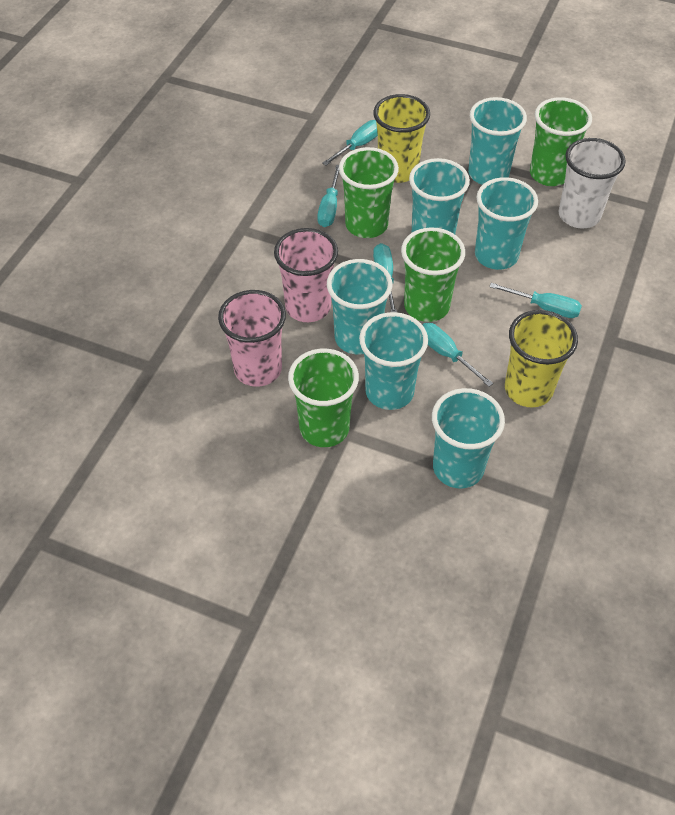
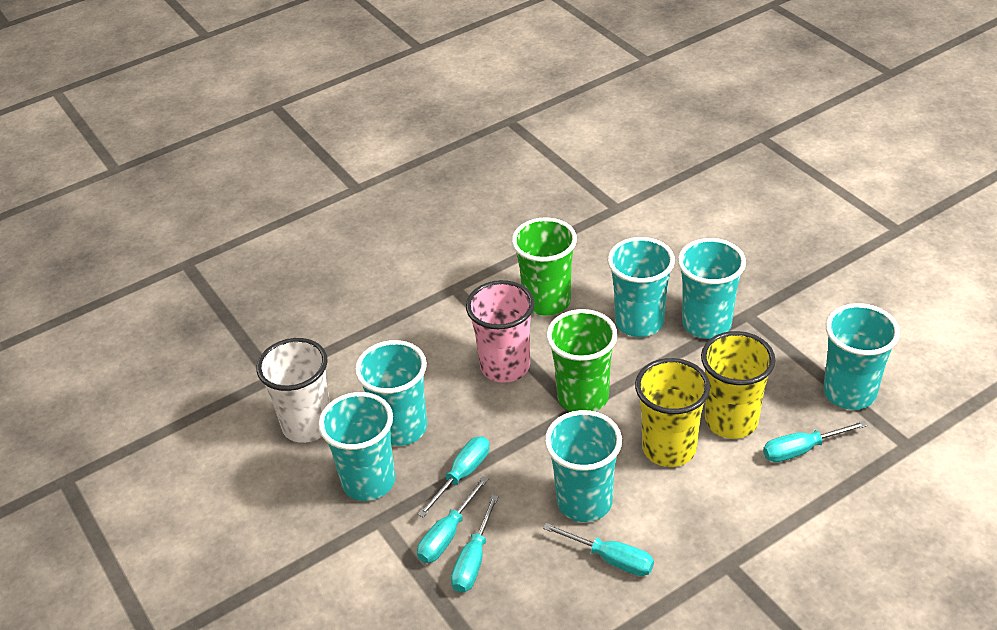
green cup: [288,349,359,447] [339,147,399,238] [401,227,465,322] [530,97,592,186] = 4 -> [512,217,577,316] [546,309,618,412] = 2
pink cup: [218,290,286,387] [274,228,338,322] = 2 -> [466,280,535,383] = 1

